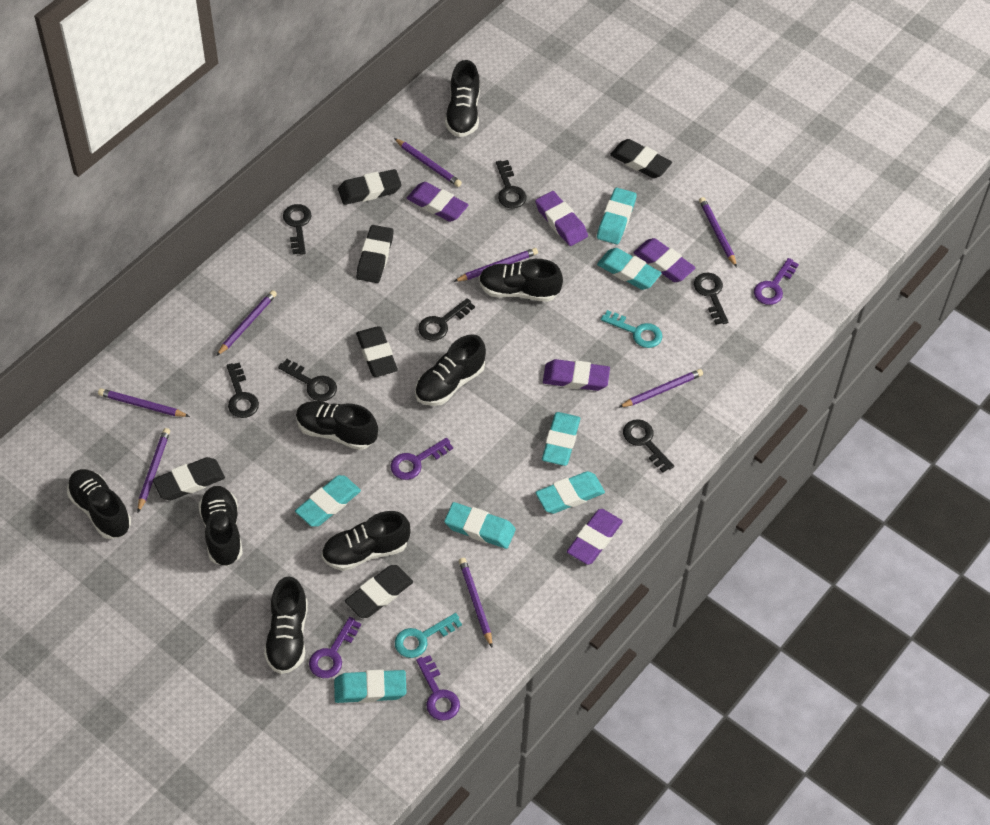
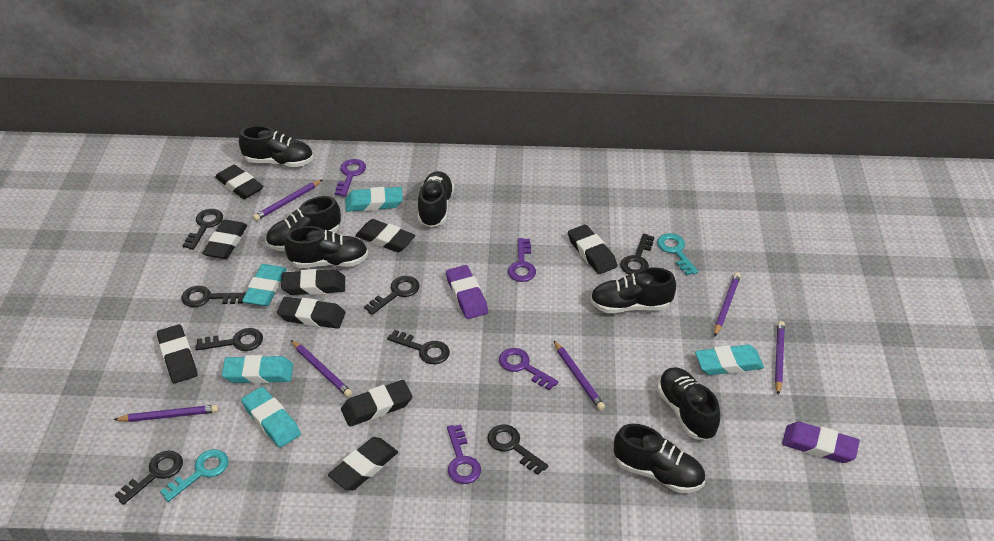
black eraser: [153,457,225,500] [338,169,402,205] [345,565,413,618] [356,225,394,283] [356,326,398,377] [610,139,672,178] = 6 -> [157,324,197,383] [202,220,247,259] [215,165,263,199] [277,297,345,329] [281,269,345,295] [328,437,398,491] [341,380,413,427] [355,219,416,252] [568,224,617,274] = 9
black key: [227,362,259,418] [278,359,337,401] [283,204,312,255] [418,298,475,341] [496,160,526,209] [623,419,674,473] [694,273,728,325] = 7 -> [115,451,183,505] [181,286,246,307] [183,209,223,250] [195,328,263,351] [364,276,419,315] [387,330,450,364] [487,425,549,475] [620,233,654,275] = 8
black shoe: [67,469,131,539] [198,486,243,566] [264,576,308,674] [296,401,378,450] [322,511,411,571] [415,334,486,406] [445,60,480,137] [479,259,563,302] = 8 -> [239,126,313,167] [266,196,341,252] [284,226,368,268] [418,171,454,227] [590,267,676,313] [614,424,705,493] [657,367,720,440] = 7
purple eraser: [407,182,469,222] [535,191,588,246] [543,359,610,391] [567,509,623,565] [633,238,696,282] = 5 -> [446,265,488,319] [782,422,860,463] = 2
purple pencil: [98,388,190,417] [138,428,170,512] [216,290,277,356] [394,138,462,187] [454,248,538,282] [459,558,492,647] [618,369,703,408] [699,197,737,267] = 8 -> [113,405,218,422] [253,180,322,221] [291,340,352,397] [554,341,605,410] [714,272,741,337] [775,321,785,395] = 6
turquoise eraser: [295,475,361,527] [334,669,407,703] [444,502,516,549] [535,471,605,514] [542,412,580,466] [597,188,637,245] [597,248,661,290] = 7 -> [222,355,293,384] [241,387,301,448] [242,264,287,306] [345,187,403,212] [695,344,764,375] = 5

